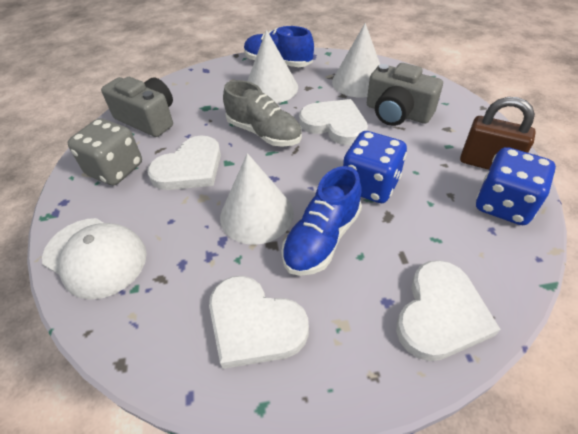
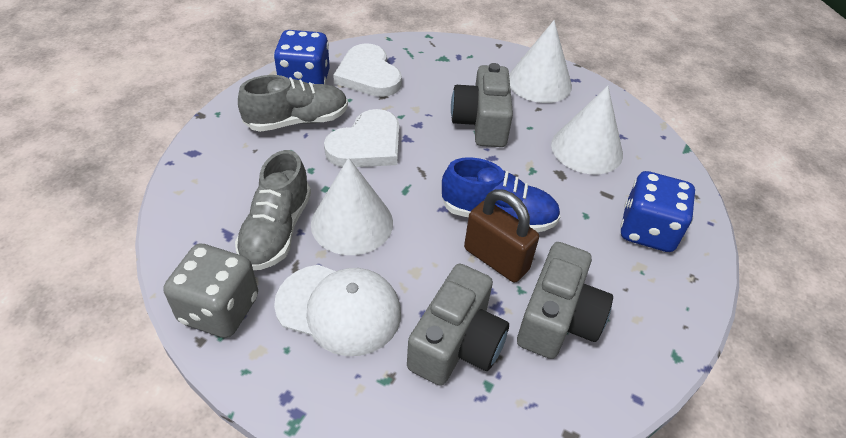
blue shoe: [244,26,314,67] [281,166,362,276] = 2 -> [442,157,561,232] = 1
grey camera: [101,77,173,137] [367,63,443,126] = 2 -> [407,264,509,386] [451,63,513,147] [517,242,613,359] = 3
grey shoe: [223,80,302,147] = 1 -> [235,150,311,270] [238,75,348,132] = 2
white heart: [148,136,221,190] [209,276,309,369] [299,99,368,145] [396,260,501,361] = 4 -> [324,109,399,167] [333,43,402,97] = 2

